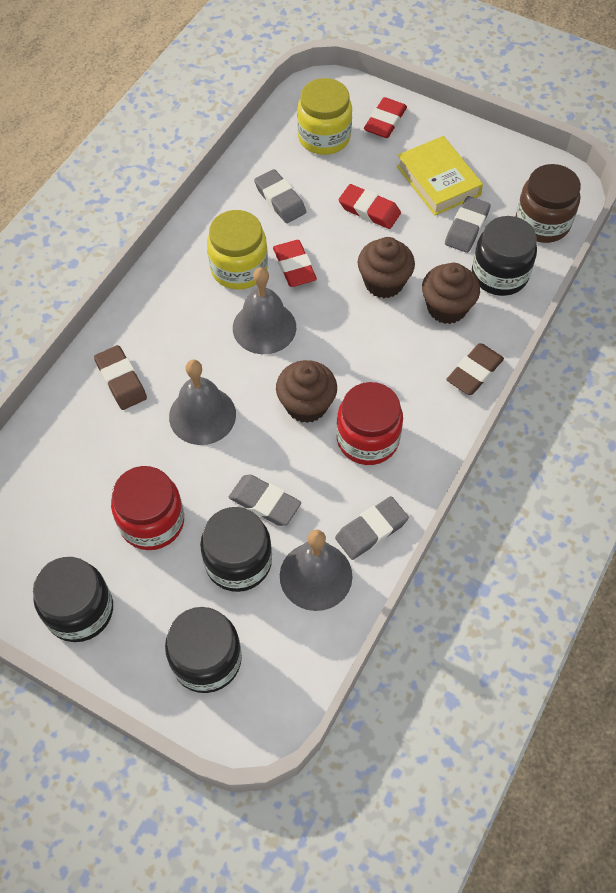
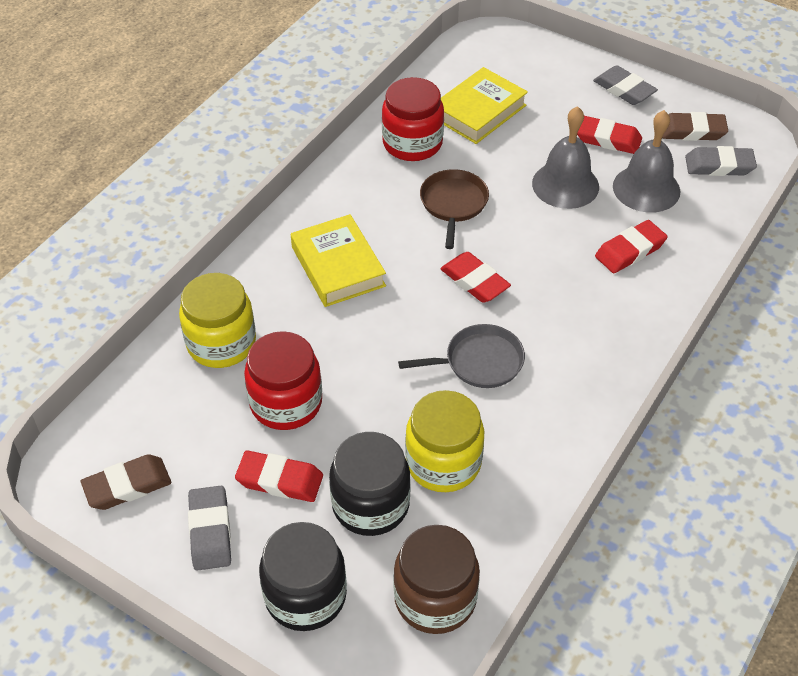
black jar: [33,557,113,642] [165,607,242,693] [200,507,272,592] [472,216,537,296] = 4 -> [259,522,347,631] [329,432,411,536] = 2
brown cupcake: [276,360,337,423] [358,237,415,298] [422,263,480,324] = 3 -> none = 0
brown pan: none = 0 -> [420,169,489,249] = 1
grey bell: [169,360,236,445] [233,267,296,354] [280,530,353,611] = 3 -> [532,106,599,209] [613,110,680,213] = 2
grey eraser: [229,475,301,526] [254,169,306,223] [335,496,409,560] [445,196,491,253] = 4 -> [188,486,231,571] [593,65,658,105] [685,146,757,176] = 3
grey pan: none = 0 -> [398,324,525,388] = 1
red eraser: [273,240,317,287] [339,184,401,229] [364,97,407,138] = 3 -> [235,451,323,502] [440,252,511,303] [577,116,642,154] [595,220,667,273] = 4
yellow book: [397,136,483,215] = 1 -> [291,214,386,307] [441,67,528,144] = 2

